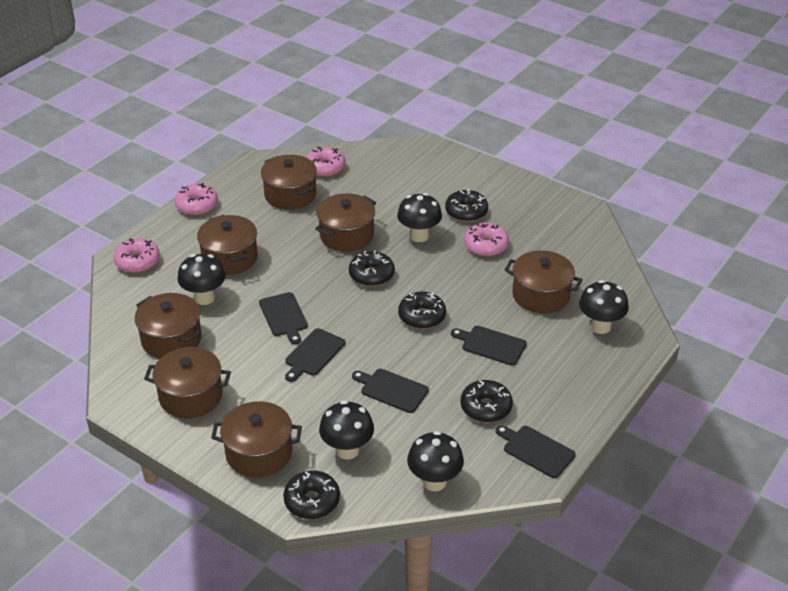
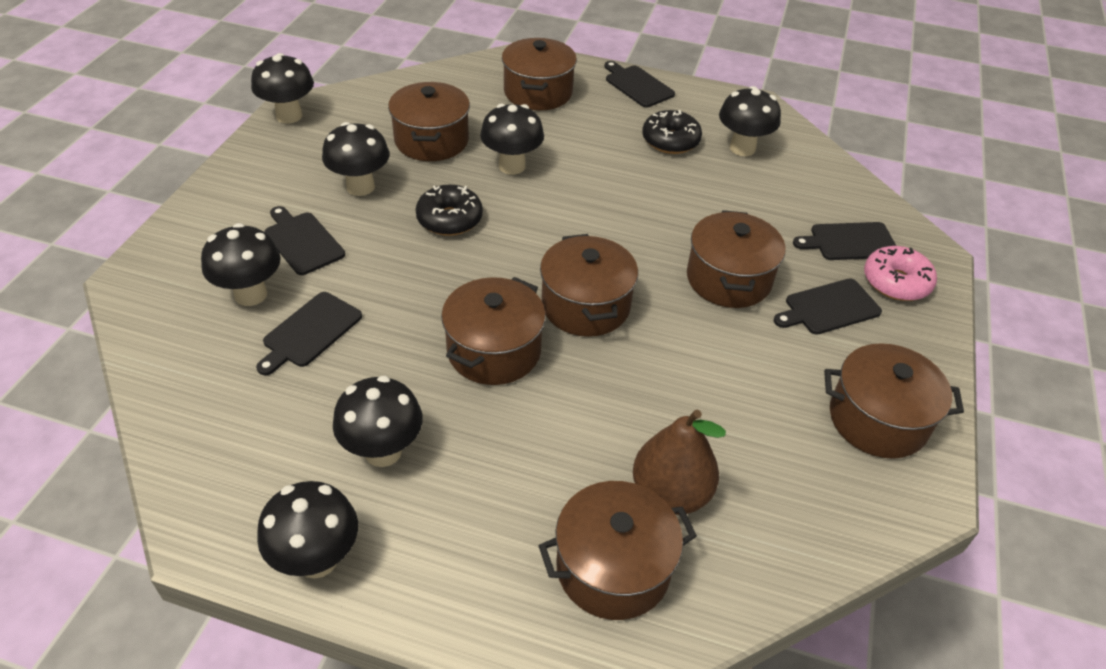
black donut: [283,470,340,519] [349,250,395,287] [398,292,446,329] [445,189,488,222] [461,380,513,422] = 5 -> [416,185,483,236] [642,110,702,154] = 2
black mushroom: [177,254,226,305] [319,400,374,460] [397,193,442,242] [407,431,464,492] [579,280,629,334] = 5 -> [201,223,281,306] [251,53,314,124] [257,481,358,579] [322,122,390,196] [333,376,423,467] [480,103,544,175] [719,86,781,156] = 7
brown pear: none = 0 -> [633,409,726,515] = 1
pink donut: [114,238,160,273] [174,183,218,215] [306,146,345,177] [464,223,509,256] = 4 -> [864,246,937,301] = 1

